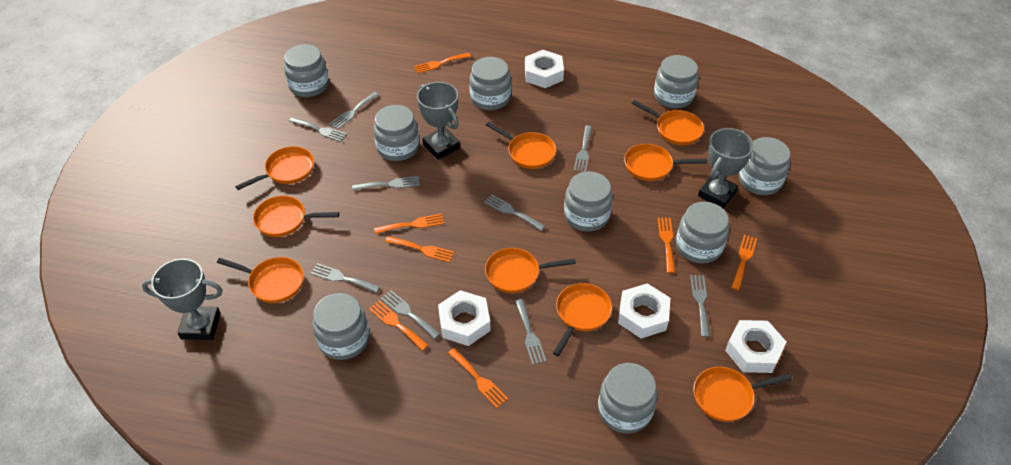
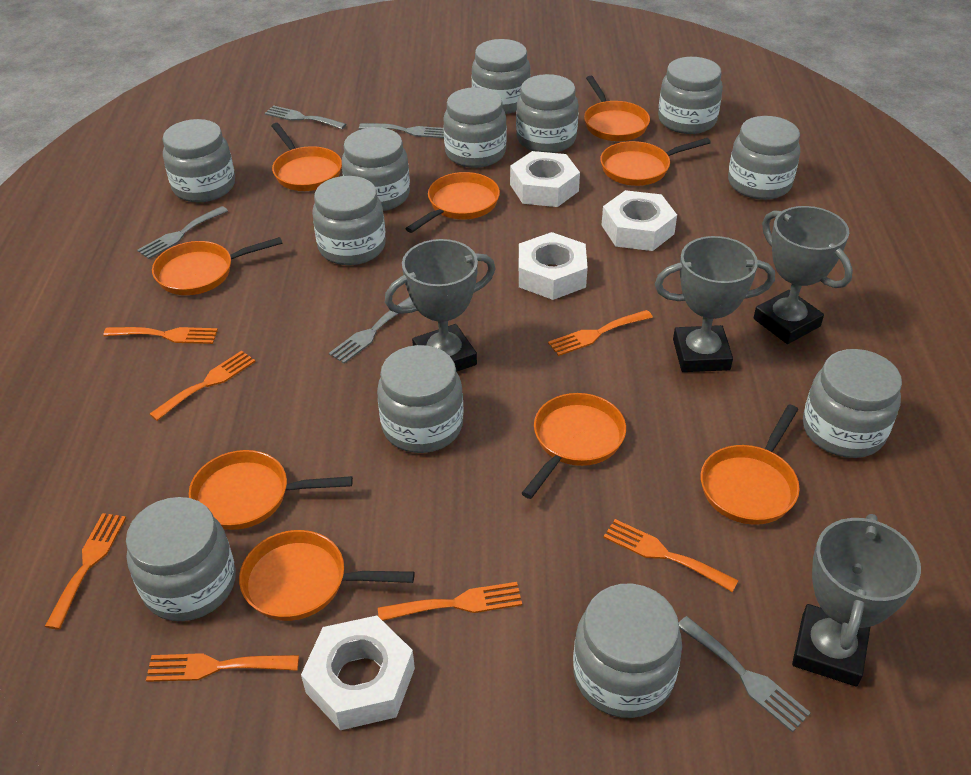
grey fork: [289,117,347,142] [311,263,380,293] [329,92,379,130] [352,176,420,191] [381,290,440,339] [484,195,545,231] [515,299,546,365] [574,125,592,172] [690,275,710,337] = 9 -> [137,206,228,259] [265,105,346,129] [329,297,413,364] [359,123,444,138] [679,616,811,733] = 5
grey jar: [284,44,329,97] [312,293,370,360] [374,105,419,161] [469,57,511,110] [564,171,613,231] [598,363,658,434] [654,55,699,109] [676,202,729,263] [738,137,790,195] = 9 -> [126,497,236,621] [162,119,235,202] [312,176,386,265] [342,127,410,211] [377,345,464,453] [443,87,507,168] [472,39,531,114] [516,74,579,153] [573,584,682,718] [658,57,723,134] [728,116,800,200] [803,349,902,458] = 12
grey trophy: [142,258,223,340] [417,82,460,160] [698,128,754,209] = 3 -> [385,239,496,372] [655,236,775,372] [754,206,853,344] [792,514,921,687] = 4

